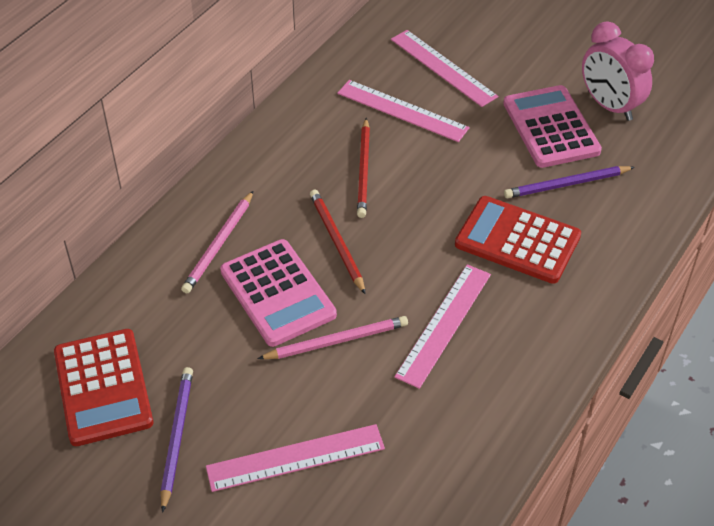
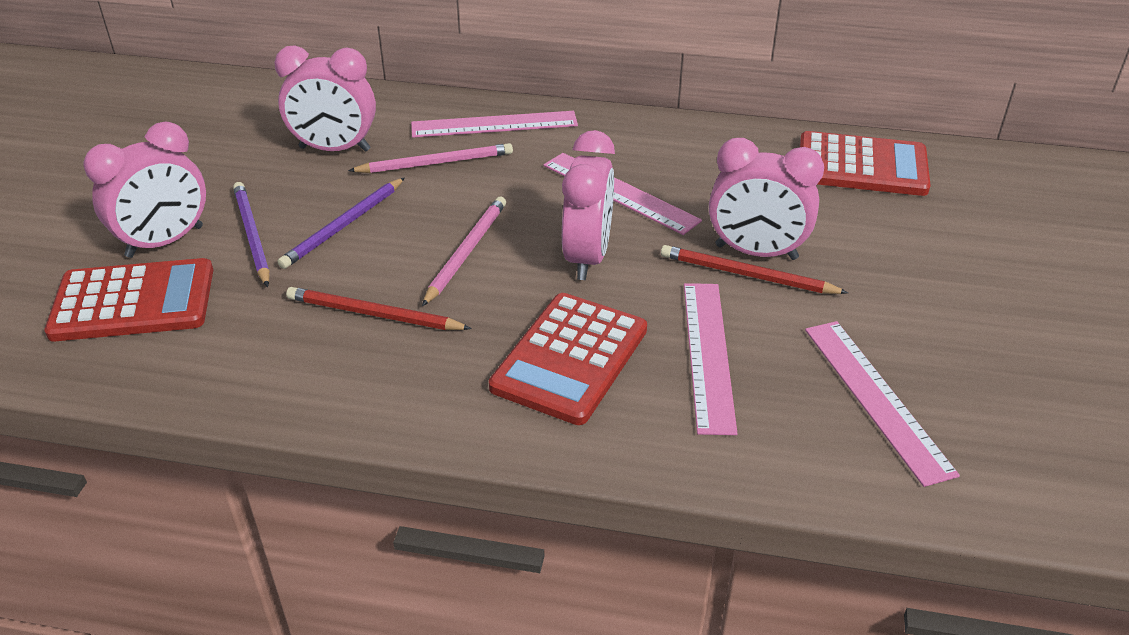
pink calculator: [220,239,337,347] [503,85,602,168] = 2 -> none = 0
pink clock: [582,22,654,121] = 1 -> [83,122,206,258] [274,45,376,152] [562,130,615,280] [709,138,824,260] = 4
red calculator: [54,329,154,446] [455,196,581,284] = 2 -> [44,258,213,341] [489,293,647,425] [800,131,931,196] = 3

